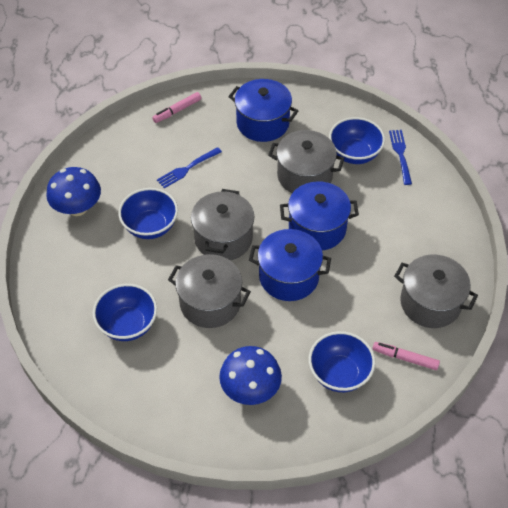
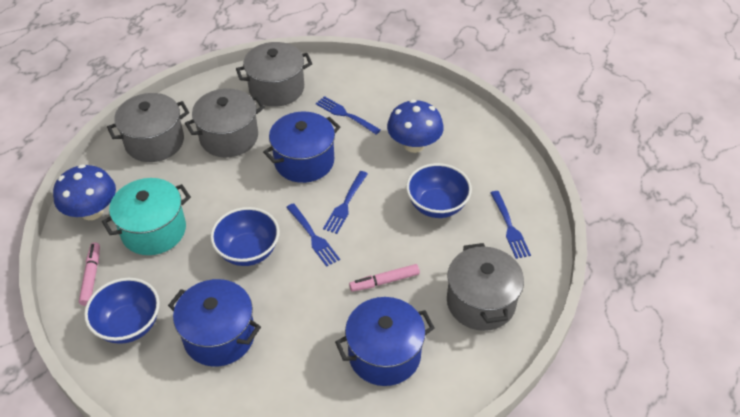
blue bowl: [93,284,157,341] [118,188,178,239] [309,331,375,392] [329,117,385,164] = 4 -> [84,278,160,344] [210,207,279,266] [406,163,472,218] = 3
blue fork: [157,147,222,188] [389,130,412,185] = 2 -> [286,203,340,267] [316,96,381,135] [323,171,368,234] [491,191,531,259] = 4
turquoise pot: none = 0 -> [102,178,191,255] = 1

